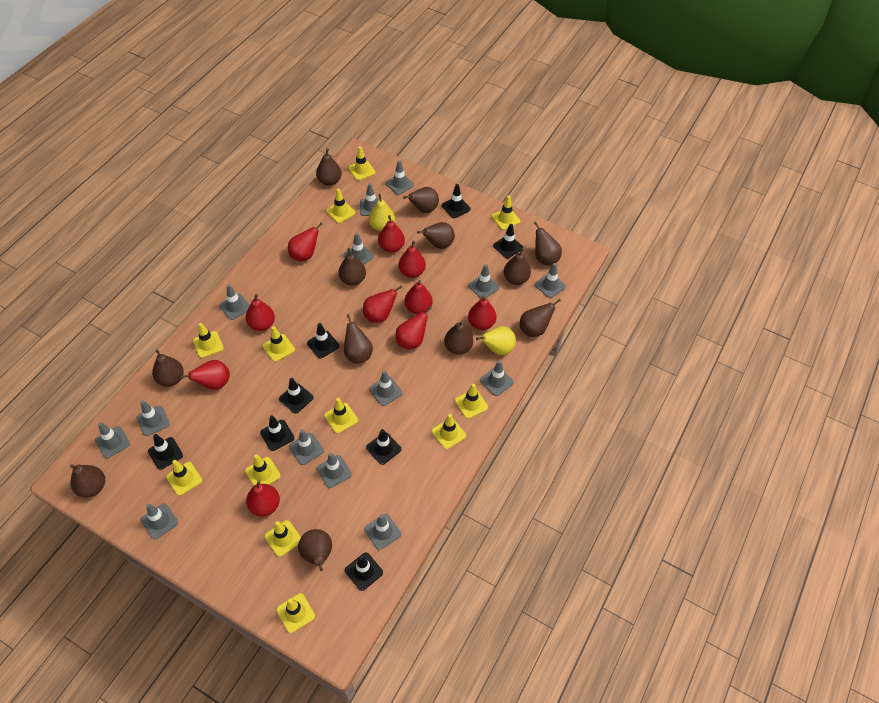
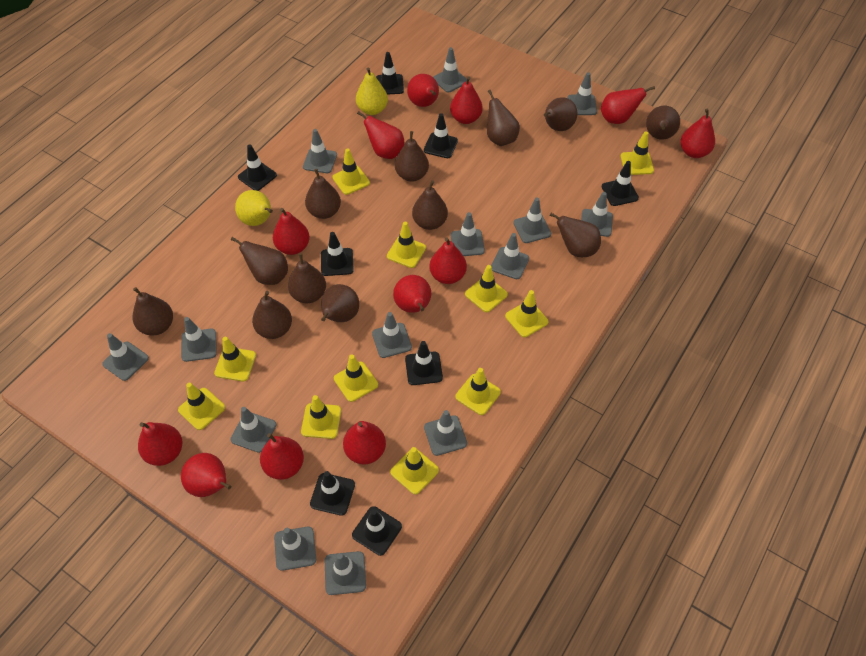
red pear: [180,360,230,390] [246,294,275,331] [246,481,280,517] [288,222,323,261] [363,286,402,323] [378,215,405,253] [396,307,432,350] [398,241,426,278] [405,280,433,314] [468,295,497,330] = 10 -> [138,422,182,466] [181,453,231,497] [260,433,304,480] [273,208,310,255] [343,421,386,464] [357,111,405,159] [393,275,431,313] [407,74,439,107] [429,237,467,284] [450,76,483,124] [601,86,655,124] [680,109,715,158] = 12
yellow traffic cone: [166,460,202,496] [193,323,224,358] [245,455,281,486] [263,326,295,362] [265,520,301,557] [276,593,315,633] [324,398,358,433] [326,188,355,223] [348,146,376,181] [432,414,466,449] [455,384,488,419] [492,196,520,230] = 12 -> [178,383,225,430] [214,337,256,381] [301,395,341,439] [332,148,370,195] [334,355,378,402] [387,222,426,268] [390,447,439,495] [455,368,501,415] [465,265,508,312] [505,290,549,337] [621,131,654,175] = 11

